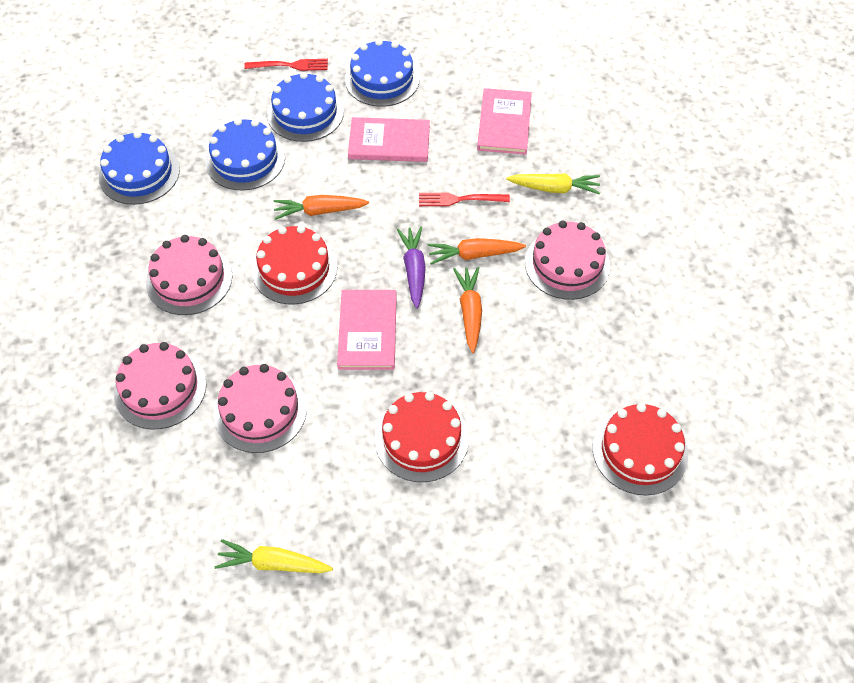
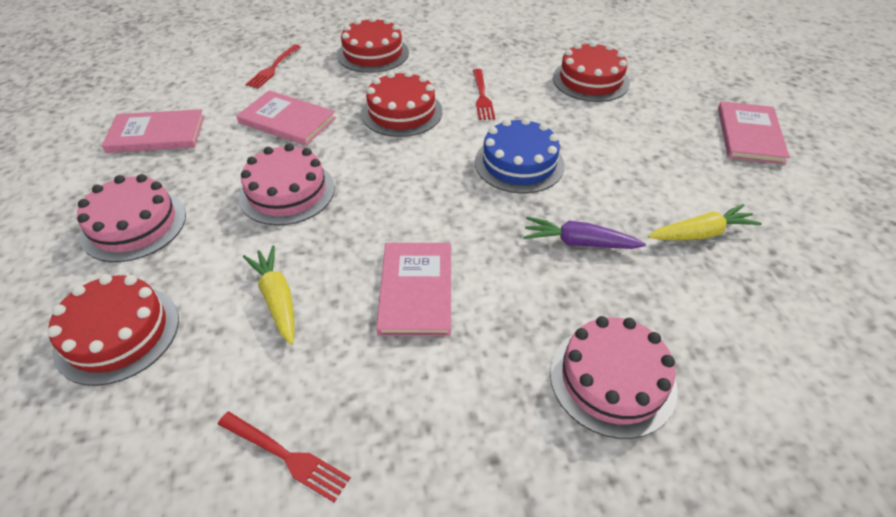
blue cake: [99,131,180,205] [205,118,285,191] [267,72,344,142] [345,39,420,107] = 4 -> [475,117,565,193] = 1
orange carrot: [274,195,369,220] [427,238,526,265] [453,267,482,353] = 3 -> none = 0
pink book: [337,290,397,370] [348,117,430,162] [477,88,532,155] = 3 -> [102,109,204,153] [236,90,336,146] [376,243,451,336] [718,101,790,165] = 4
pink cake: [114,342,207,429] [146,235,233,315] [214,364,307,453] [525,221,610,300] = 4 -> [77,174,186,262] [239,143,335,226] [550,316,678,439] = 3
red cake: [252,225,337,305] [375,392,469,482] [593,403,688,495] = 3 -> [47,274,179,386] [337,16,409,73] [361,71,442,137] [553,41,630,102] = 4
red fork: [244,59,328,71] [419,193,510,206] = 2 -> [218,412,351,502] [245,44,301,89] [473,69,495,120] = 3

